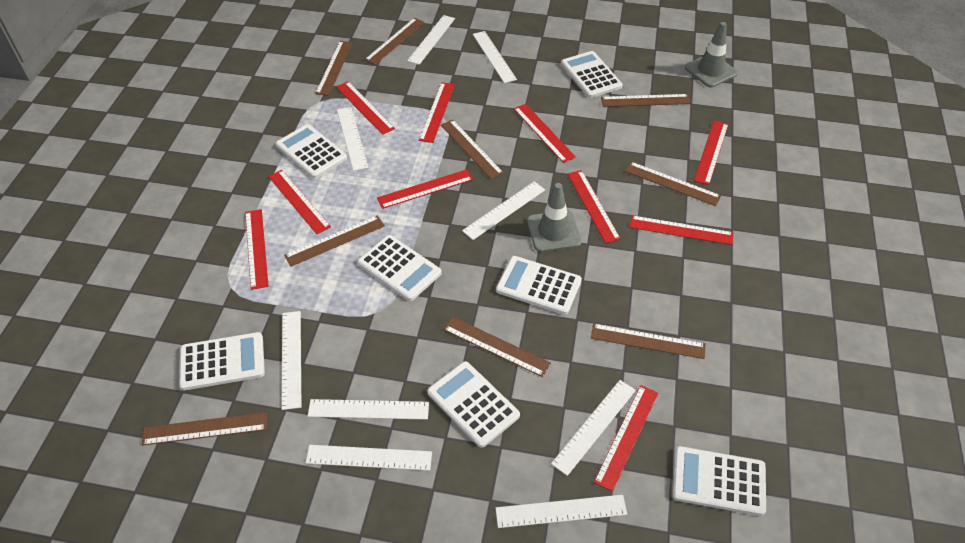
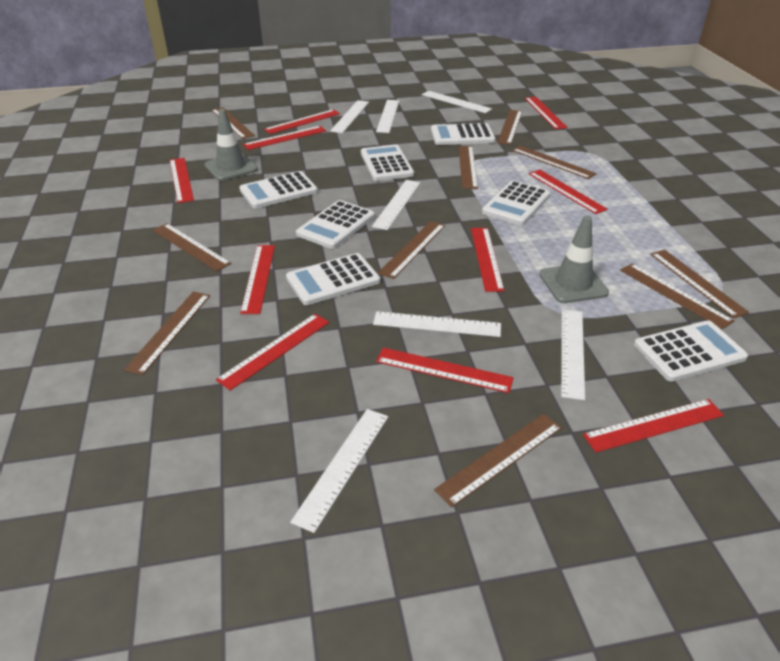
brown ruler: [142,412,267,446] [284,215,385,267] [315,41,353,96] [365,18,425,65] [441,120,504,179] [443,316,551,377] [591,323,706,359] [601,94,691,107] [625,162,721,206] = 9 -> [124,292,210,375] [152,223,232,272] [212,107,255,139] [378,221,445,279] [434,414,562,507] [458,146,478,189] [497,110,522,145] [512,145,597,179] [620,264,734,329] [650,250,749,318] = 10
white ruler: [282,311,301,410] [306,445,432,471] [308,399,429,420] [337,107,368,171] [407,15,455,65] [462,181,545,240] [473,31,517,83] [495,495,627,528] [551,380,636,476] = 9 -> [290,409,388,533] [330,100,369,133] [372,180,421,230] [373,311,501,337] [376,100,399,133] [421,91,492,113] [561,309,585,400] = 7

